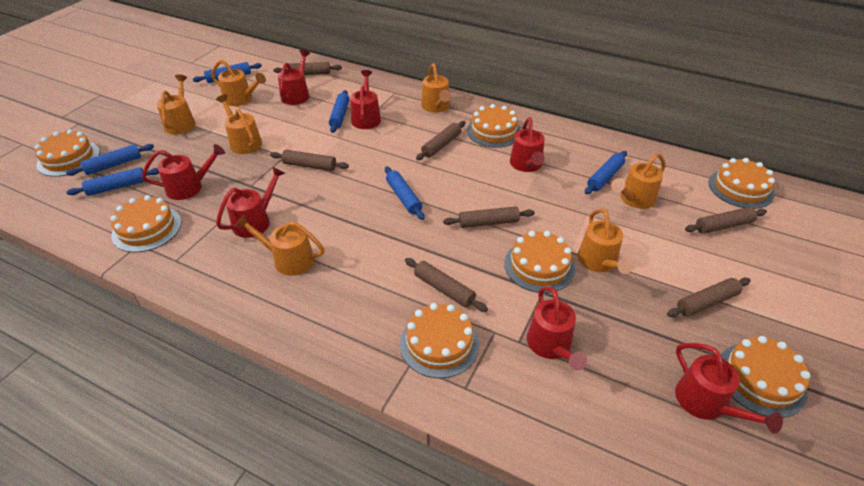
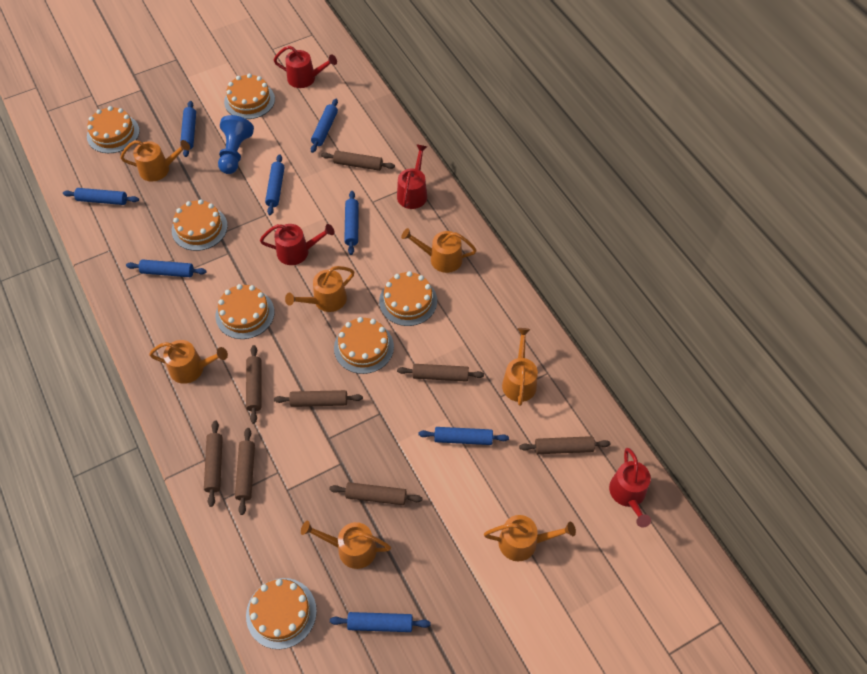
blue pawn: none = 0 -> [218,115,254,174] = 1
blue rolling pin: [66,144,154,176] [66,167,159,196] [193,62,262,83] [329,90,350,133] [385,166,424,220] [585,151,627,194] = 6 -> [63,188,139,205] [126,260,207,277] [180,101,196,157] [265,154,285,215] [311,99,338,153] [330,612,430,632] [344,191,359,255] [418,427,509,445] = 8
brown rolling pin: [270,150,349,171] [273,62,342,75] [405,258,488,312] [416,121,466,160] [443,206,535,228] [667,278,751,317] [685,207,767,234] = 7 -> [204,420,223,507] [235,428,255,515] [246,345,261,424] [274,390,363,407] [321,151,395,171] [329,482,423,505] [397,364,484,382] [519,436,610,454] = 8
red watering can: [142,144,225,200] [216,167,285,238] [278,50,310,105] [350,70,381,129] [510,117,545,172] [527,286,587,370] [675,343,783,434] = 7 -> [260,224,335,265] [274,46,337,88] [397,144,427,209] [609,448,651,528] = 4

